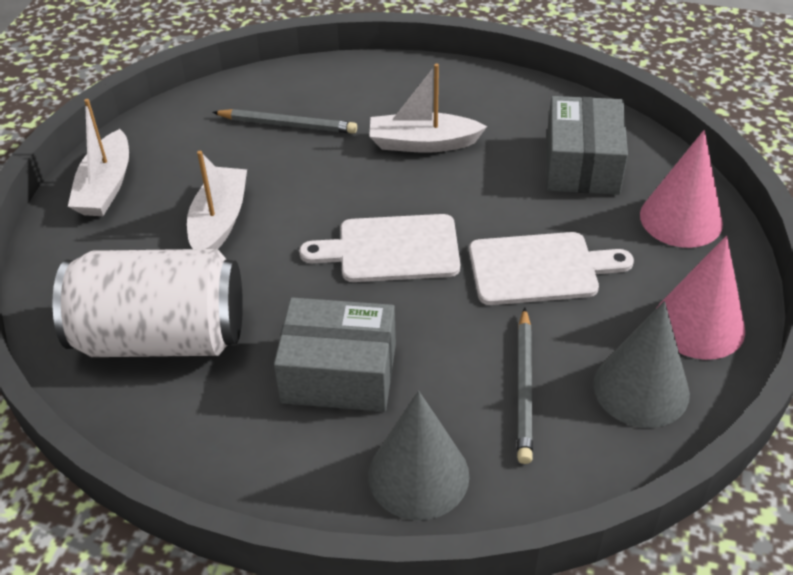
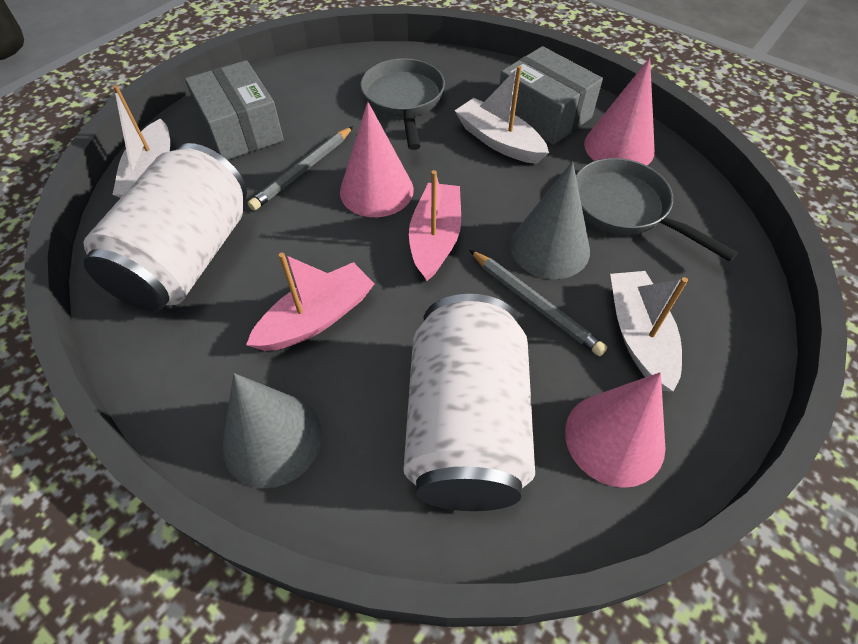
grey pan: none = 0 -> [360,58,445,150] [576,158,738,262] = 2
pink boat: none = 0 -> [246,253,374,351] [409,170,461,281] = 2
pink cone: [640,130,723,248] [656,236,745,360] = 2 -> [340,102,414,217] [565,372,666,488] [584,58,655,166] = 3
white can: [53,249,243,357] = 1 -> [83,143,247,311] [404,294,535,511] = 2
white cutting board: [299,214,460,282] [469,232,634,305] = 2 -> none = 0

